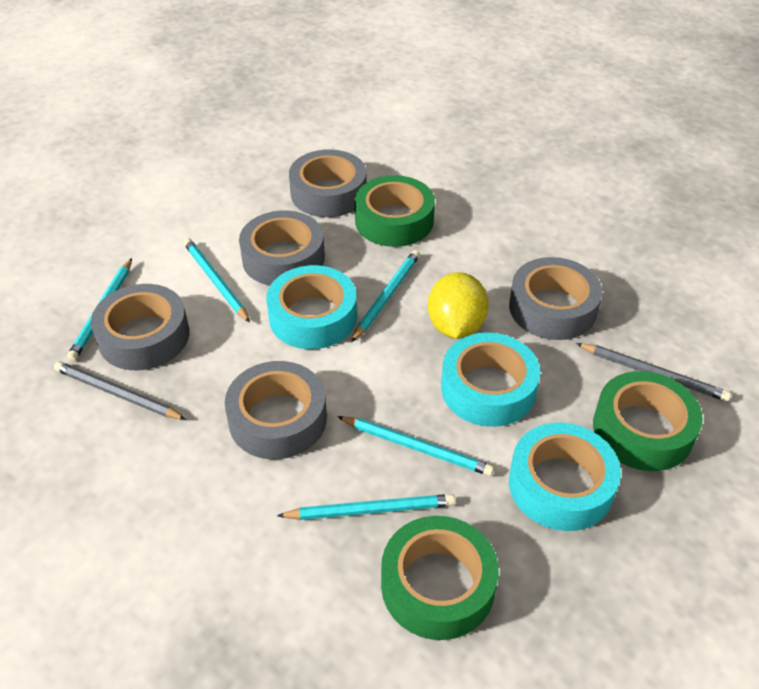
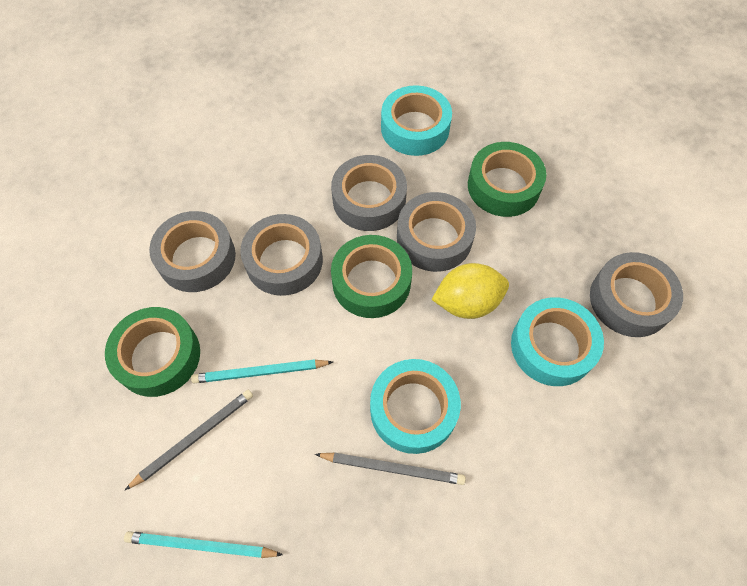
turquoise pencil: [67,258,132,361] [184,238,250,322] [277,494,455,520] [337,416,494,476] [351,250,420,343] = 5 -> [124,531,283,558] [191,359,333,383] = 2

